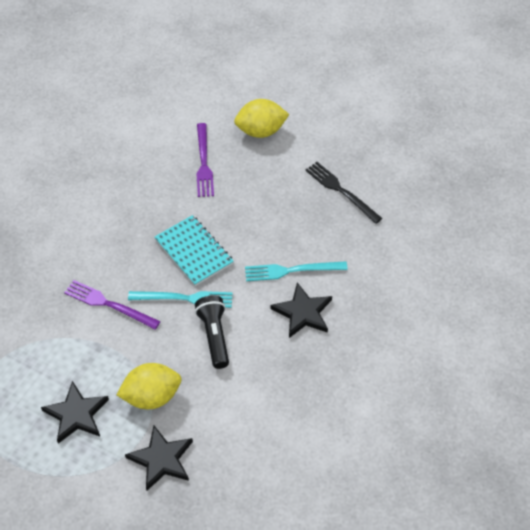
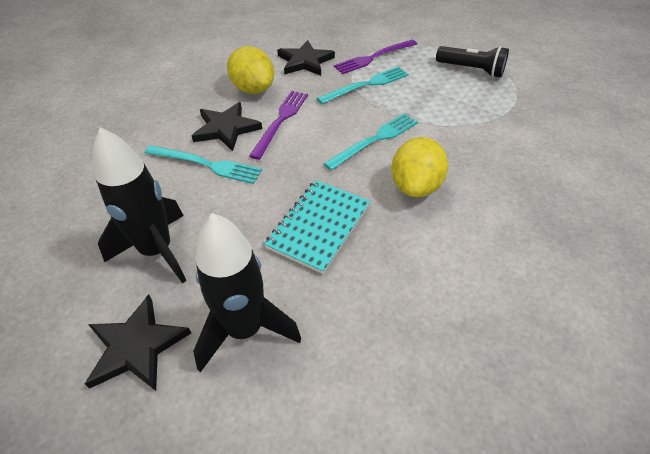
black fork: [305,162,382,224] = 1 -> none = 0
black rocket: none = 0 -> [93,127,186,284] [193,213,301,372] = 2
turquoise fork: [128,291,233,308] [245,261,348,281] = 2 -> [145,145,262,184] [317,67,409,104] [323,113,418,170] = 3

